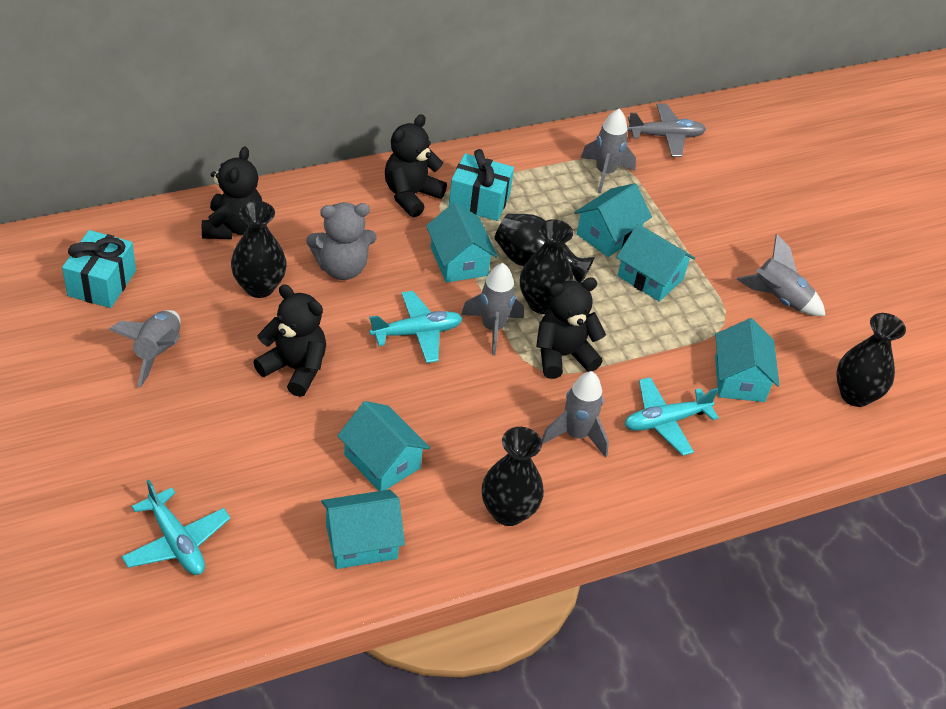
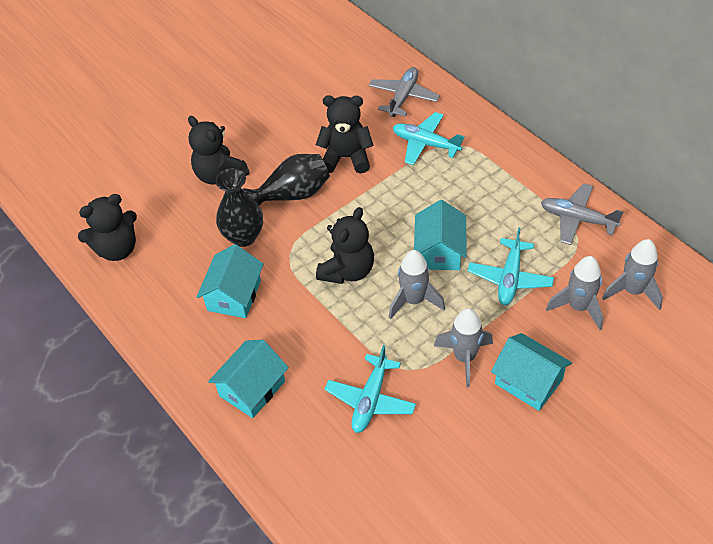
black vase: [231,201,287,298] [482,427,544,526] [494,213,595,283] [520,219,574,314] [836,313,906,407] = 5 -> [215,168,263,247] [243,154,330,206] = 2
grey plane: [627,103,706,157] = 1 -> [369,67,440,117] [541,183,623,245] = 2
grey rocket: [109,310,180,388] [461,263,524,356] [541,371,609,458] [581,109,636,194] [737,234,826,316] = 5 -> [389,250,445,320] [434,308,493,388] [546,256,603,330] [602,239,663,310] = 4
grey teddy bear: [306,202,377,280] = 1 -> none = 0
turquoise gift: [62,230,136,308] [449,149,514,221] = 2 -> none = 0
turquoise house: [321,489,405,569] [337,401,430,491] [426,202,498,283] [574,183,652,257] [616,224,695,302] [715,318,780,402] = 6 -> [197,244,264,318] [208,340,289,418] [414,200,466,270] [491,333,572,411] = 4

